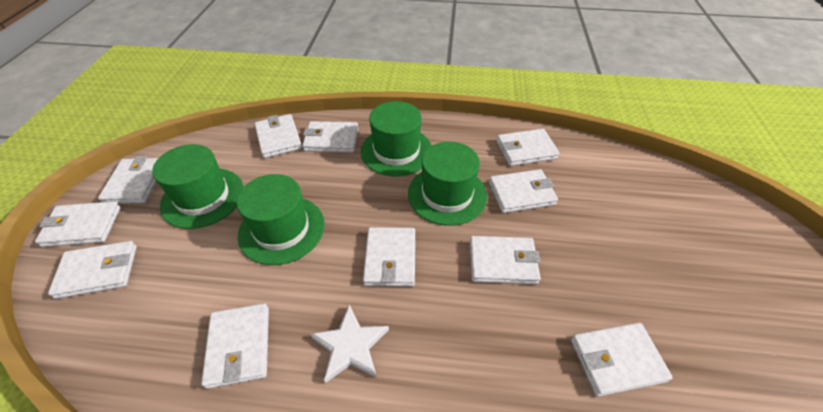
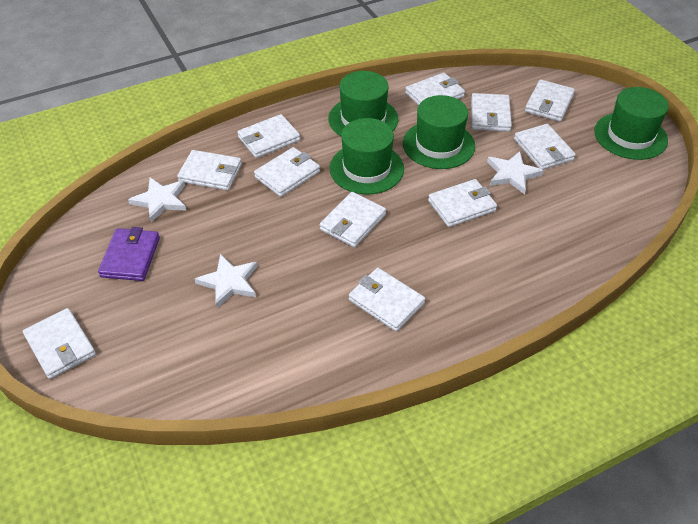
purple wallet: none = 0 -> [98,227,160,281] = 1
white star: [310,305,389,383] = 1 -> [128,178,186,222] [195,254,258,308] [487,151,544,194] = 3

